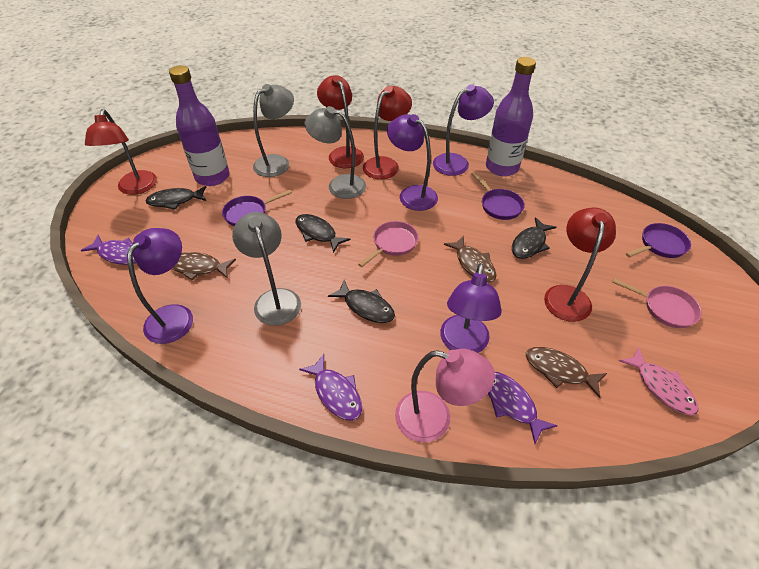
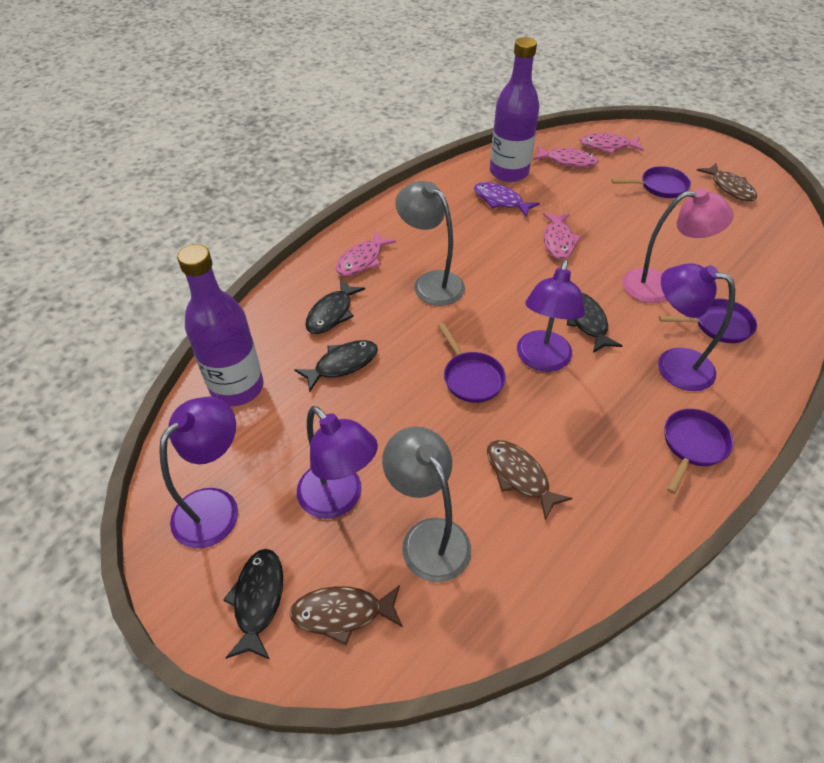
grey lamp: [232,212,301,326] [253,84,294,177] [304,106,366,199] = 3 -> [382,426,471,582] [396,181,465,306] = 2
pink fish: [619,347,699,416] = 1 -> [336,231,396,276] [533,146,598,167] [543,213,581,260] [580,133,644,154] = 4
pink pan: [358,221,419,267] [612,278,702,328] = 2 -> none = 0
purple fish: [81,235,136,265] [299,354,362,421] [488,372,558,444] = 3 -> [474,182,540,217] = 1
purple pan: [222,190,292,226] [472,172,525,220] [626,223,691,258] = 3 -> [438,323,506,403] [612,166,691,198] [659,299,757,343] [665,409,733,494] = 4
red lamp: [85,109,157,195] [317,75,364,168] [363,86,412,179] [544,208,616,322] = 4 -> none = 0

